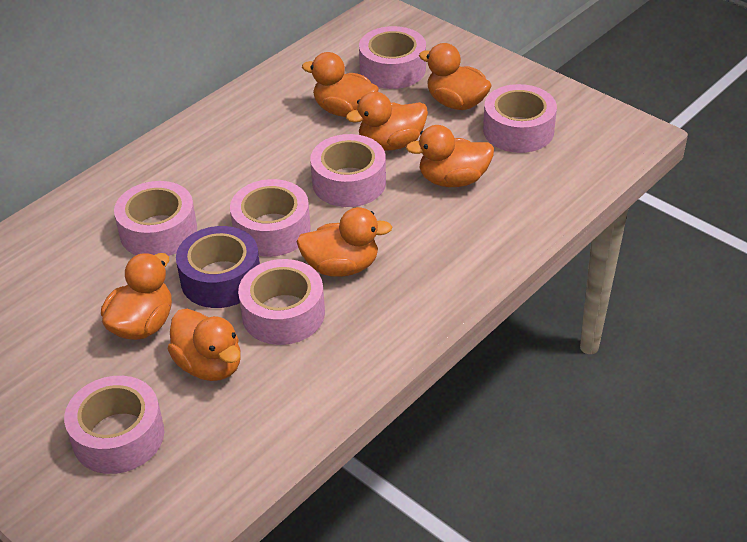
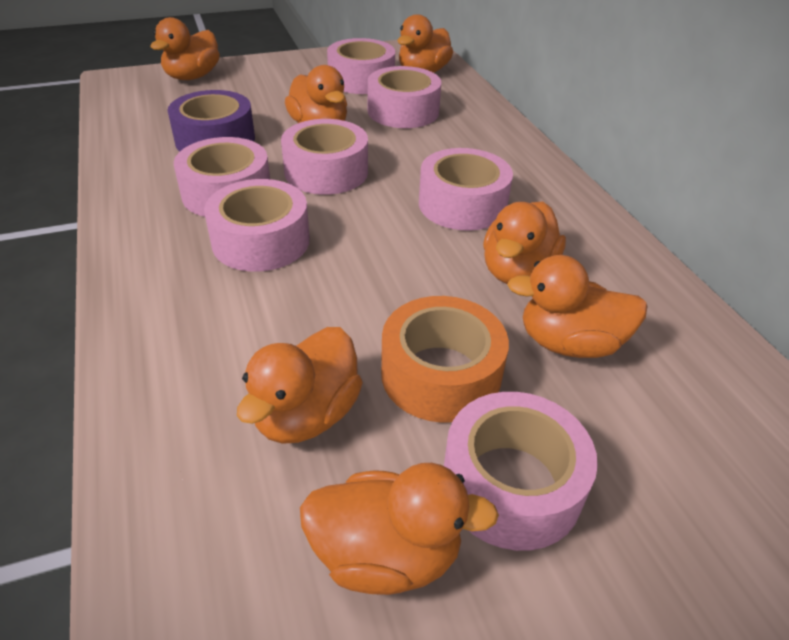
orange tape: none = 0 -> [381,296,509,423] = 1

